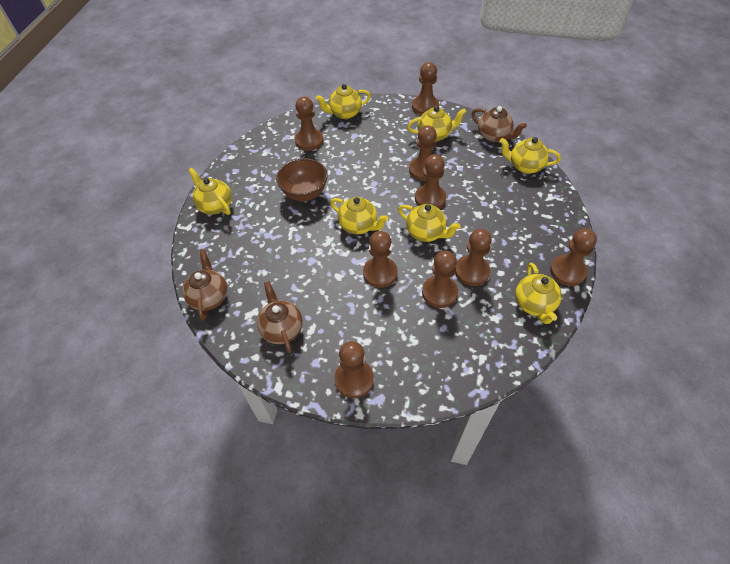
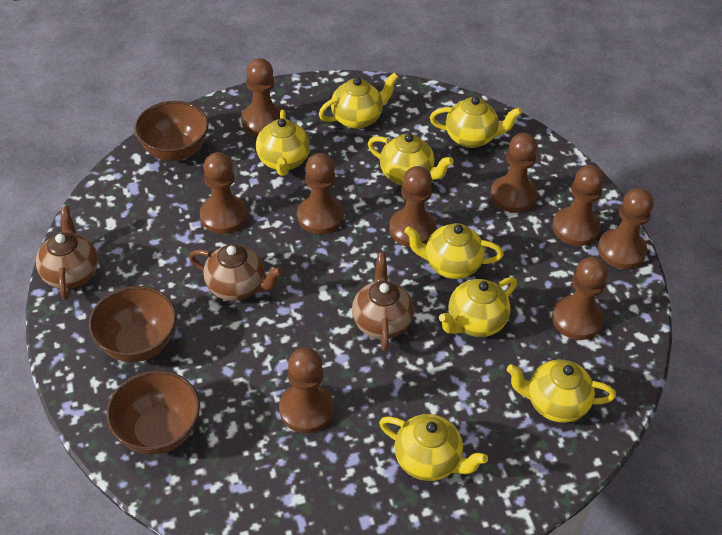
brown bowl: [276,158,328,201] = 1 -> [89,286,177,362] [107,370,200,455] [134,101,209,161] = 3
yellow teapot: [188,168,232,215] [316,84,371,119] [330,197,388,234] [398,204,460,242] [407,106,466,142] [500,137,561,174] [515,263,562,324] = 7 -> [256,110,310,176] [319,73,398,129] [368,133,454,185] [379,414,488,481] [404,223,503,279] [430,96,522,148] [439,277,517,337] [507,360,616,423] = 8

